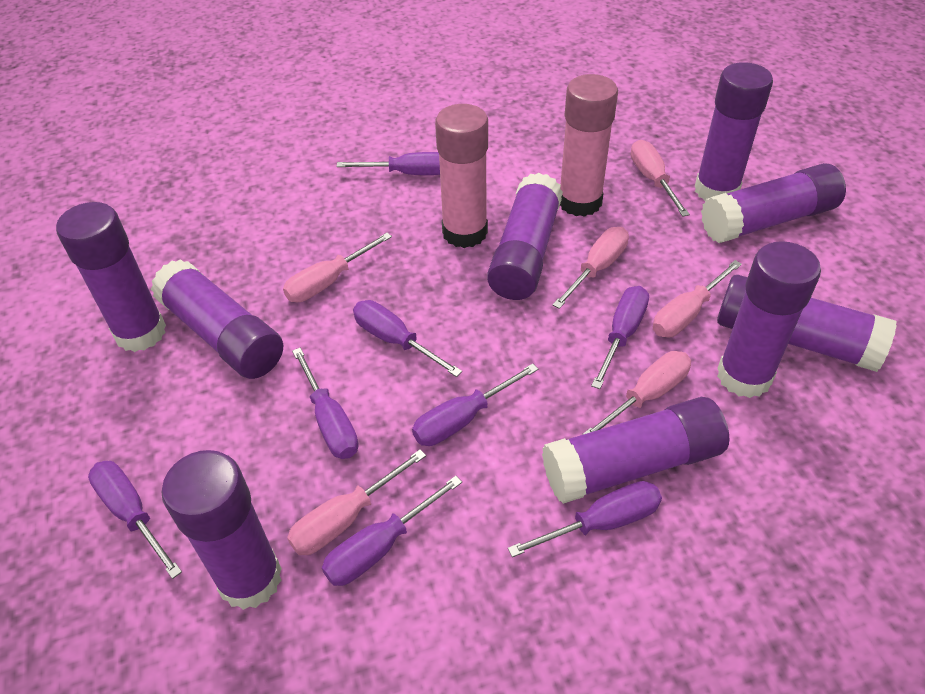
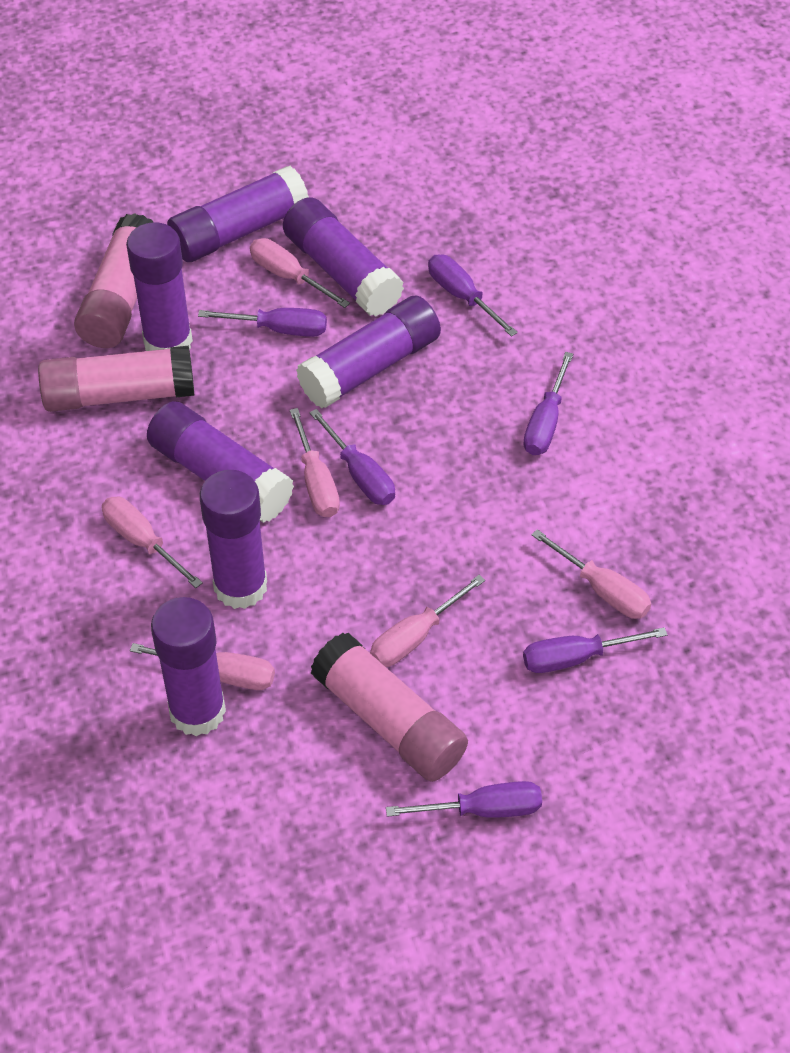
pink glue stick: [435,104,488,248] [560,74,618,217] = 2 -> [38,346,194,412] [74,213,153,348] [311,633,468,782] = 3
purple glue stick: [56,202,166,352] [151,259,283,379] [161,450,282,610] [487,173,563,300] [542,397,729,504] [695,62,773,201] [701,163,846,243] [717,241,821,398] [717,275,897,372] = 9 -> [126,222,193,351] [147,401,294,523] [151,597,226,736] [167,166,309,262] [200,470,267,609] [283,197,404,317] [296,295,441,408] = 7
purple screwdriver: [88,461,182,579] [292,348,359,459] [322,476,462,586] [336,152,440,175] [353,300,462,377] [412,363,538,446] [508,481,662,557] [591,286,649,389] = 8 -> [198,308,327,337] [309,409,395,505] [386,781,542,818] [428,255,518,337] [523,352,573,455] [523,627,667,673] = 6

